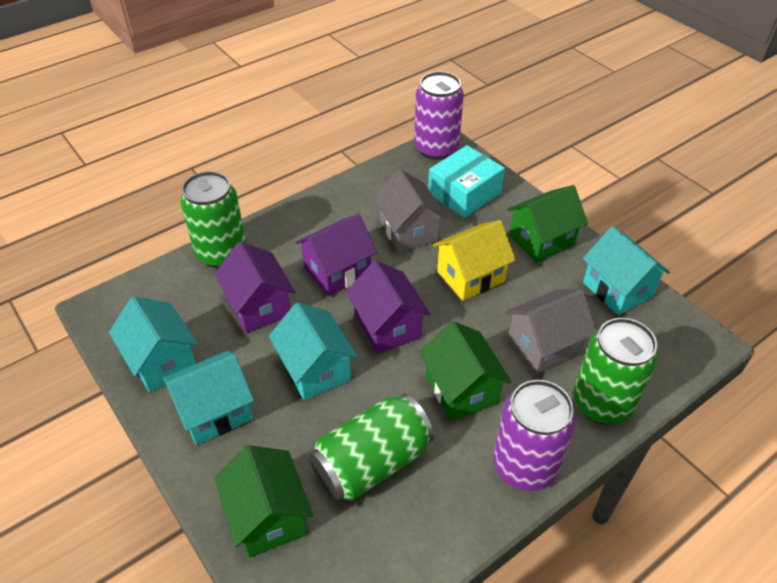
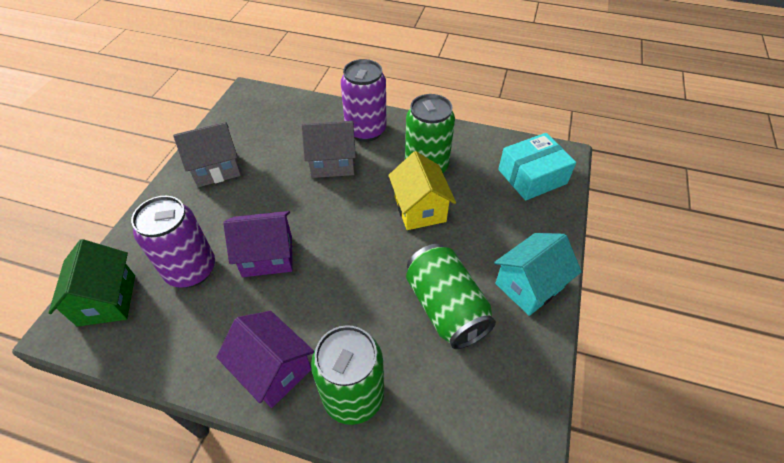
green house: [215,445,313,558] [419,321,511,421] [507,185,588,263] = 3 -> [49,239,135,327] = 1
purple house: [214,242,295,333] [295,214,377,296] [346,260,431,354] = 3 -> [216,311,314,408] [223,211,293,277] = 2
turquoise house: [109,296,198,392] [163,351,254,445] [269,303,358,400] [583,226,670,315] = 4 -> [494,233,582,316] = 1

